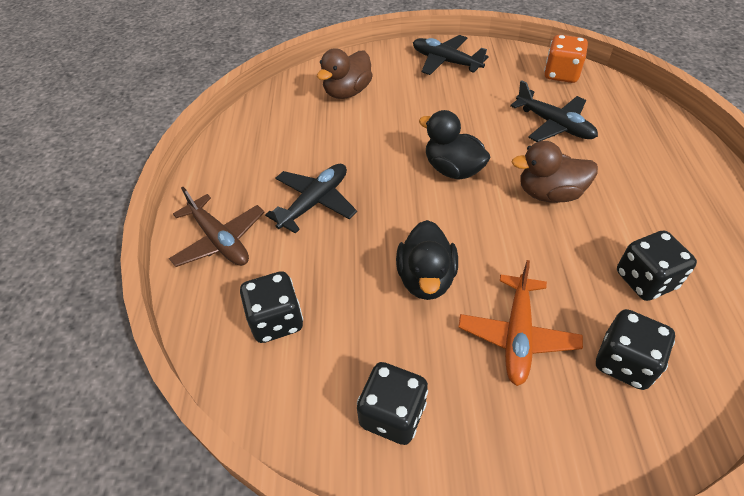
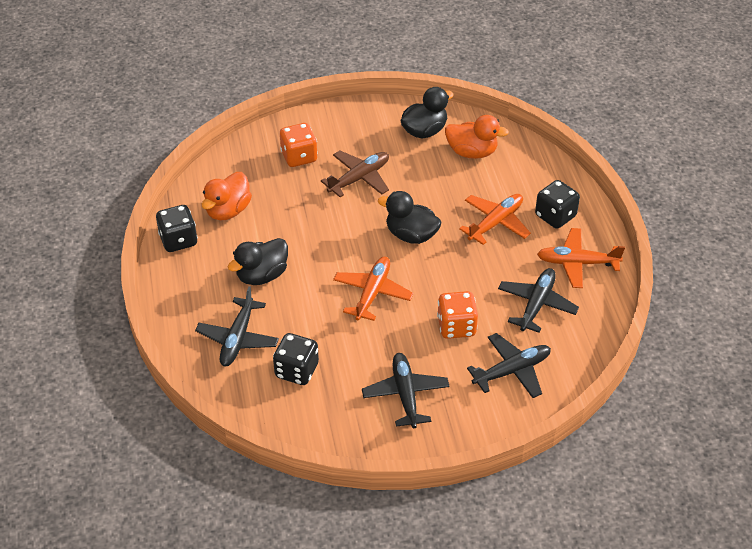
black dice: [240,271,303,343] [357,362,428,445] [596,309,675,390] [617,230,697,301] = 4 -> [156,205,198,252] [273,333,319,385] [535,180,580,229] = 3
black duck: [396,220,458,300] [419,110,491,180] = 2 -> [228,238,288,285] [378,191,442,244] [401,87,454,139] = 3
black plane: [265,164,357,234] [413,35,489,75] [510,80,598,142] = 3 -> [195,286,279,366] [362,353,450,428] [467,333,551,398] [498,268,579,333] = 4
brown duck: [317,48,373,99] [511,141,598,203] = 2 -> none = 0
orange dice: [544,35,588,83] = 1 -> [280,123,318,167] [437,291,478,339] = 2
orange duck: none = 0 -> [202,172,252,220] [445,115,509,159] = 2
orange plane: [458,260,583,386] = 1 -> [333,257,413,321] [459,194,531,245] [537,228,625,288] = 3

